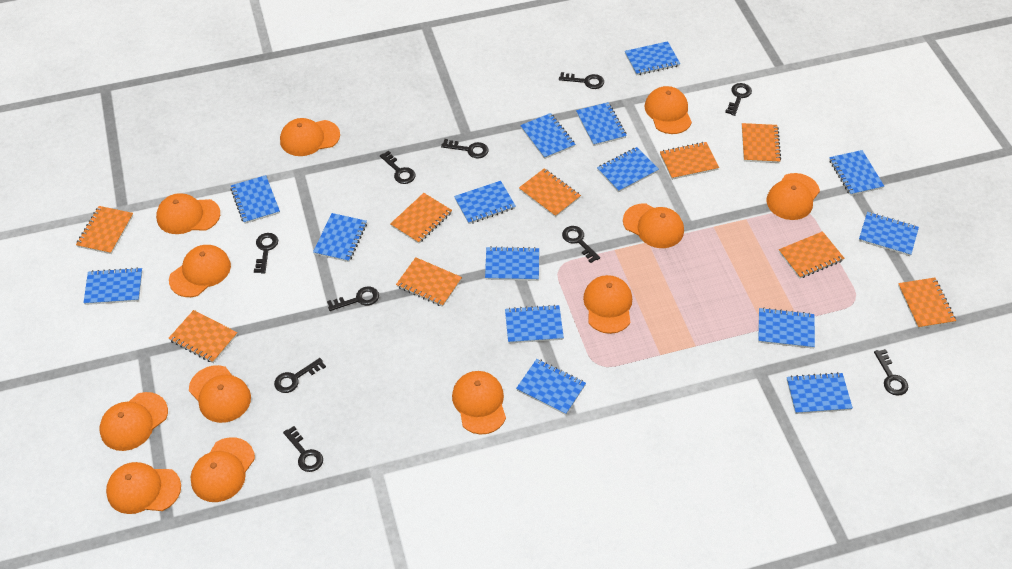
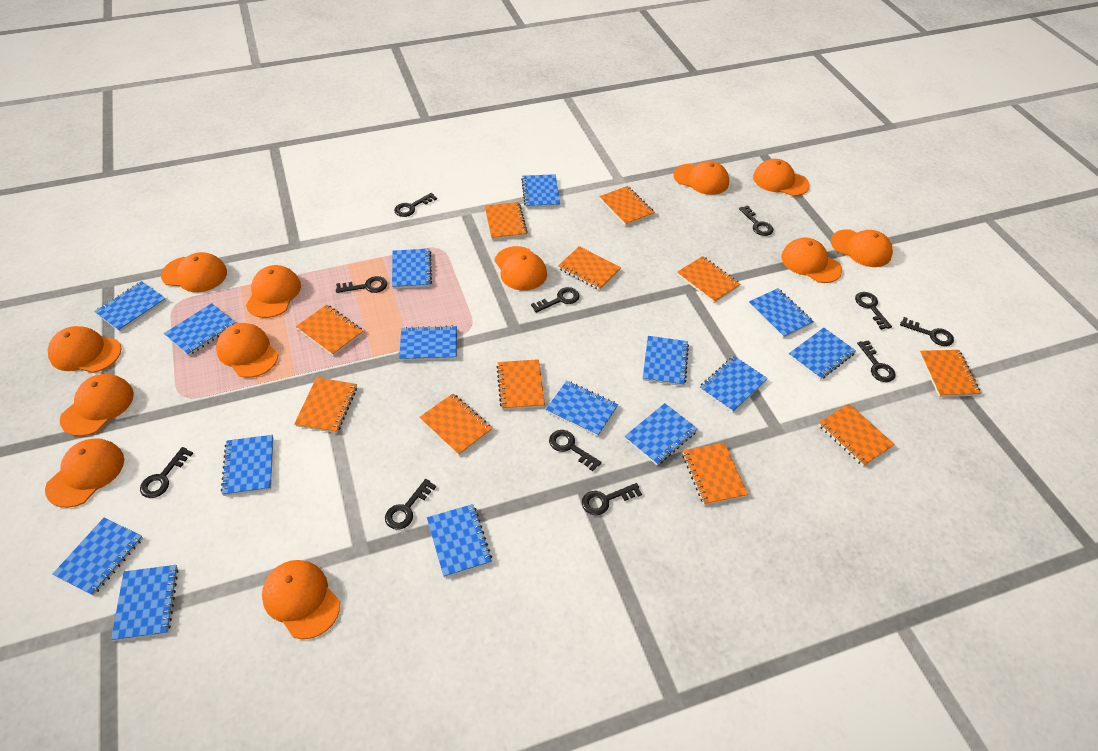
black key: [254,233,278,274] [274,358,326,393] [283,426,323,472] [327,286,379,311] [380,151,415,184] [441,139,488,158] [559,72,604,89] [562,226,600,263] [725,83,752,116] [874,349,908,396] = 10 -> [140,447,193,498] [336,276,387,293] [385,479,436,529] [394,193,437,217] [531,287,580,313] [549,430,602,471] [582,483,642,515] [739,205,773,236] [855,292,892,330] [857,340,896,382] [900,317,954,346] = 11
orange notebook: [76,206,133,254] [169,310,237,363] [390,193,452,244] [396,257,462,307] [519,168,581,217] [660,142,719,180] [742,123,781,163] [779,231,844,279] [898,278,956,329] = 9 -> [294,377,357,433] [296,305,364,356] [419,394,492,456] [485,202,528,240] [497,359,545,410] [558,246,621,290] [599,186,655,226] [677,256,740,303] [682,443,748,505] [818,403,894,467] [919,350,981,397] = 11

